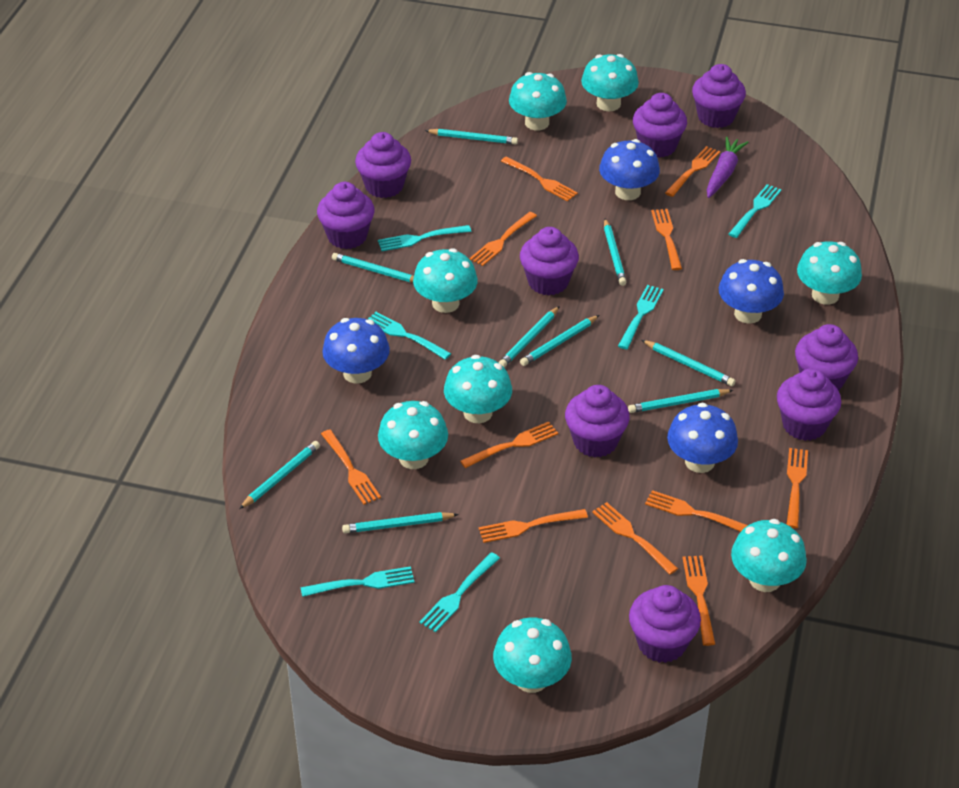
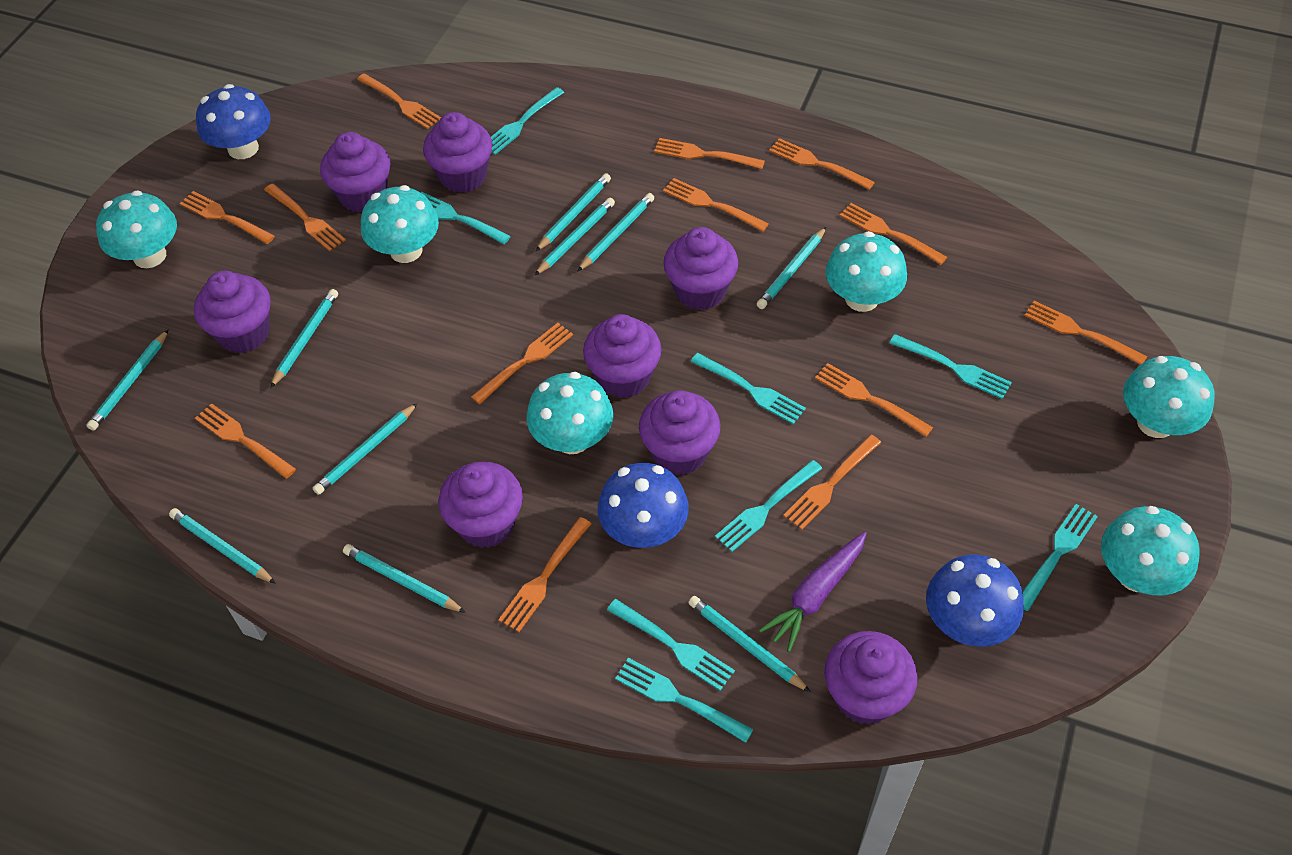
blue mushroom: [322,318,390,384] [599,139,660,200] [667,403,738,473] [719,259,784,324] = 4 -> [196,84,271,159] [598,463,689,548] [926,554,1024,647] = 3
orange fork: [321,430,381,505] [460,422,558,468] [469,212,537,266] [479,509,588,543] [501,156,578,201] [592,502,678,575] [645,490,748,532] [651,209,682,270] [665,146,720,197] [682,556,715,646] [787,448,808,528] = 11 -> [179,191,275,244] [195,403,296,479] [264,183,346,251] [357,73,441,129] [471,323,573,404] [498,517,591,632] [654,138,765,169] [663,178,769,232] [769,138,875,190] [783,435,881,530] [815,363,933,437] [839,203,947,265] [1024,301,1147,365] = 13
purple cupcake: [317,182,375,249] [355,132,411,198] [520,227,579,295] [565,385,630,457] [629,585,701,663] [633,93,687,158] [692,64,746,128] [777,368,841,441] [795,324,858,391] = 9 -> [194,271,271,353] [320,132,391,213] [423,112,493,193] [438,462,523,548] [583,314,662,398] [639,390,720,475] [663,227,738,310] [824,631,917,725] = 8
turquoise fork: [300,566,414,597] [368,312,451,360] [378,225,471,251] [419,552,500,632] [618,285,664,349] [729,184,782,238] = 6 -> [420,191,511,244] [491,87,564,155] [607,599,735,691] [615,658,754,743] [690,353,806,424] [715,460,822,552] [890,334,1012,399] [1022,504,1098,611] = 8
turquoise mushroom: [378,401,448,469] [413,248,478,313] [444,355,512,423] [493,617,572,693] [509,72,567,130] [581,54,639,111] [731,519,807,592] [797,241,862,305] = 8 -> [96,190,177,268] [361,185,439,263] [527,372,613,454] [826,231,907,312] [1101,506,1200,596] [1123,356,1214,438] = 6
turquoise pencil: [239,441,320,509] [332,253,414,283] [342,512,459,533] [425,129,518,145] [499,306,560,367] [520,315,599,366] [604,219,626,286] [628,389,733,413] [642,340,735,386] = 9 -> [86,329,169,431] [169,508,276,584] [270,289,338,388] [313,403,418,495] [343,544,466,613] [534,198,615,276] [536,173,611,251] [577,193,654,272] [689,596,810,692] [757,227,826,309] = 10

